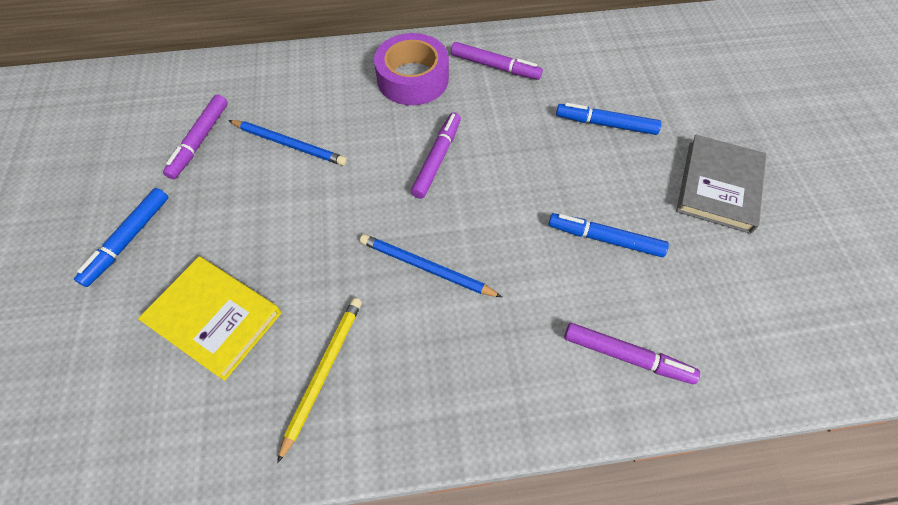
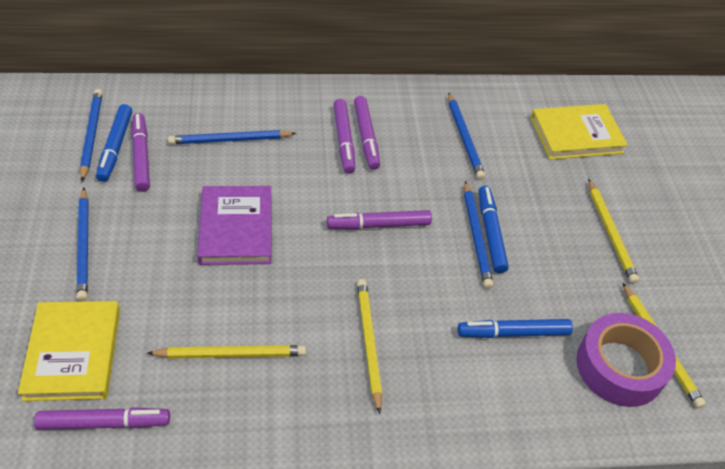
blue pencil: [228,120,347,166] [360,234,502,297] = 2 -> [77,188,89,301] [80,89,103,182] [168,130,297,144] [448,92,485,180] [464,181,493,289] = 5
grey book: [676,135,766,234] = 1 -> none = 0
purple book: none = 0 -> [197,186,271,265] = 1
purple marker: [163,95,228,179] [411,112,461,199] [451,42,543,80] [564,323,700,384] = 4 -> [34,407,170,430] [131,113,150,192] [327,210,432,229] [333,99,355,174] [354,96,380,170] = 5
yellow book: [138,257,282,381] = 1 -> [18,301,120,401] [531,104,628,160] = 2
yellow pencil: [277,298,362,463] = 1 -> [147,345,306,359] [357,279,382,414] [588,179,639,284] [623,283,706,408] = 4

